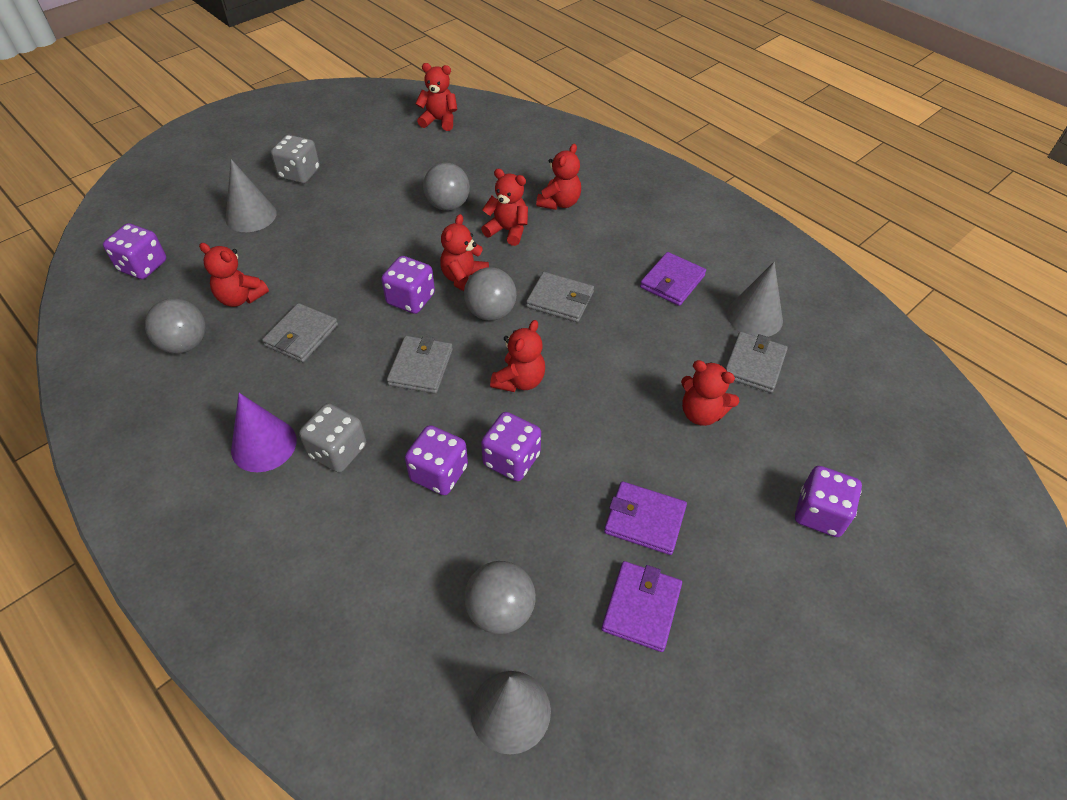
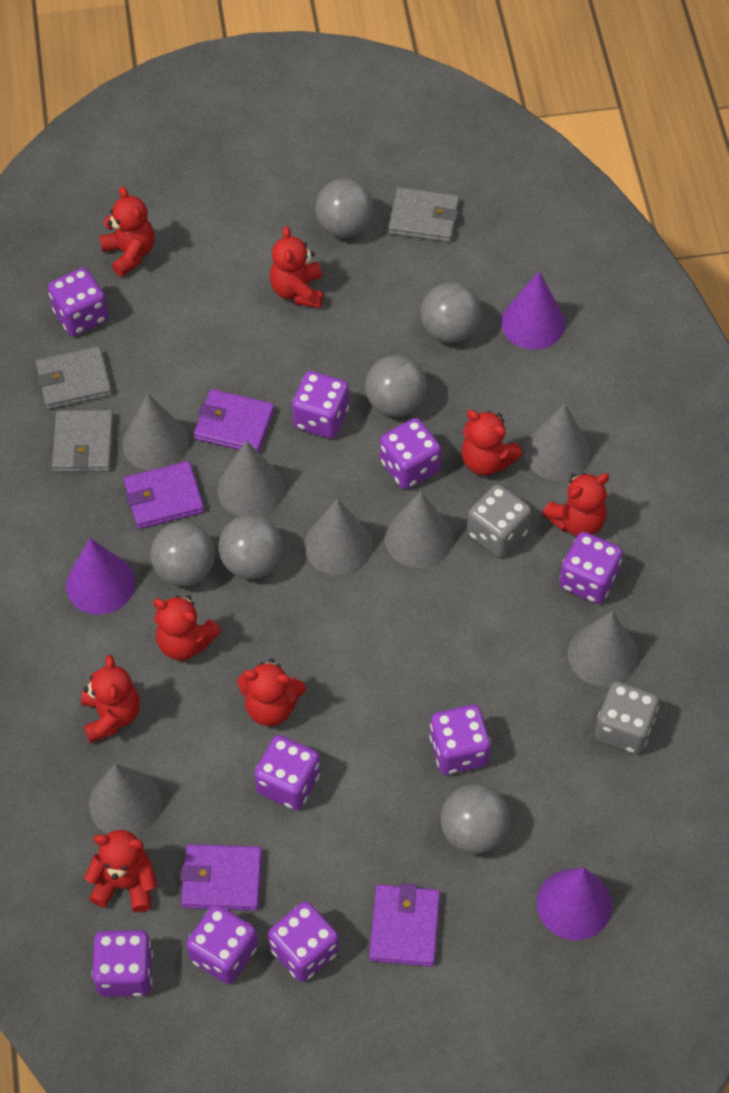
grey ball: [145,298,206,354] [423,162,470,211] [464,267,517,321] [464,561,536,634] = 4 -> [150,522,215,586] [218,514,283,579] [315,178,374,238] [365,355,427,417] [421,282,481,343] [441,784,510,854] = 6
grey cone: [225,159,277,232] [471,671,551,755] [727,262,783,337] = 3 -> [89,764,162,836] [122,393,189,471] [217,440,284,517] [304,499,373,576] [385,491,453,568] [524,403,591,481] [568,611,638,687] = 7
grey wallet: [262,303,338,362] [387,336,453,394] [526,272,594,322] [726,332,788,393] = 4 -> [35,346,112,409] [52,410,114,472] [388,187,459,242] = 3
purple cone: [231,393,297,472] = 1 -> [66,538,135,615] [501,271,565,349] [537,868,612,940] = 3
purple dice: [103,223,166,279] [381,256,435,314] [405,425,468,495] [481,412,541,481] [795,466,862,537] = 5 -> [48,268,109,336] [92,930,153,997] [186,904,258,984] [254,735,320,810] [268,901,339,982] [292,371,349,438] [380,418,441,489] [430,705,491,775] [559,532,623,604] = 9
purple wallet: [601,561,682,652] [604,481,687,555] [640,252,706,306] = 3 -> [124,461,204,529] [181,844,262,911] [194,389,275,452] [369,883,440,967] = 4
red teddy bear: [199,243,269,307] [415,63,457,131] [440,214,489,291] [481,169,528,246] [490,320,545,392] [536,144,581,210] [681,360,739,426] = 7 -> [81,655,140,743] [84,830,157,912] [99,187,154,277] [153,595,221,660] [237,659,306,726] [270,226,323,308] [461,410,522,476] [542,473,609,537] = 8

